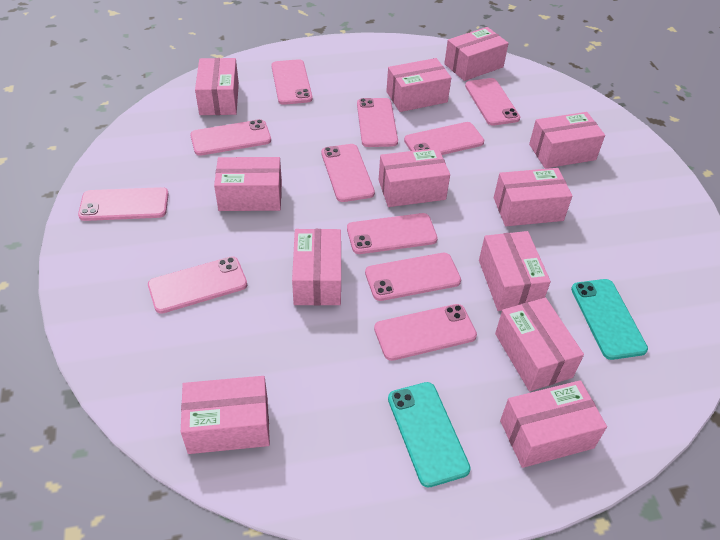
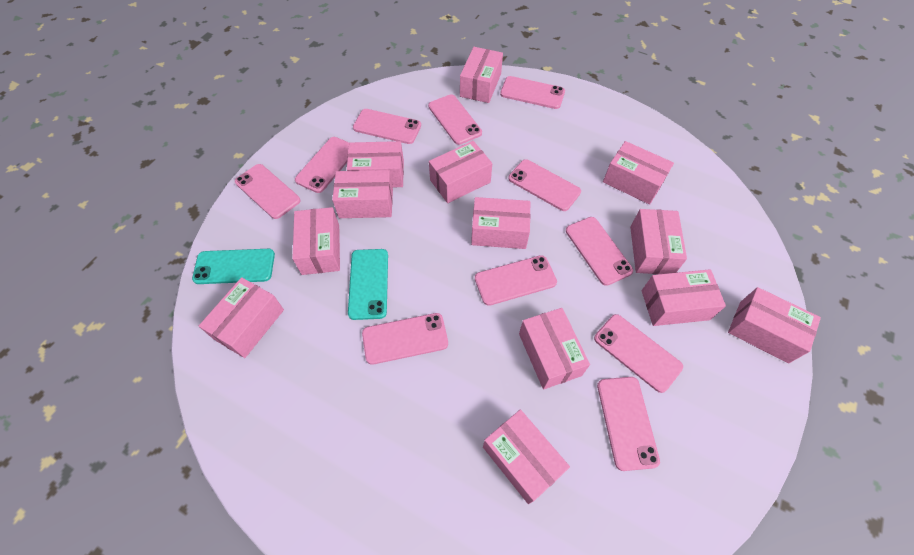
pink box: [181,376,270,454] [195,58,239,115] [214,157,282,211] [292,229,341,305] [379,148,450,207] [386,58,451,112] [444,27,509,81] [479,231,551,311] [494,168,573,226] [495,298,584,391] [500,380,607,468] [529,112,605,169] = 12 -> [199,277,284,358] [292,207,340,275] [332,170,393,218] [347,141,404,187] [429,141,492,203] [460,47,503,103] [471,197,531,249] [483,409,570,504] [519,308,590,389] [603,141,674,205] [630,209,687,274] [641,269,726,326] [728,287,821,364] = 13

